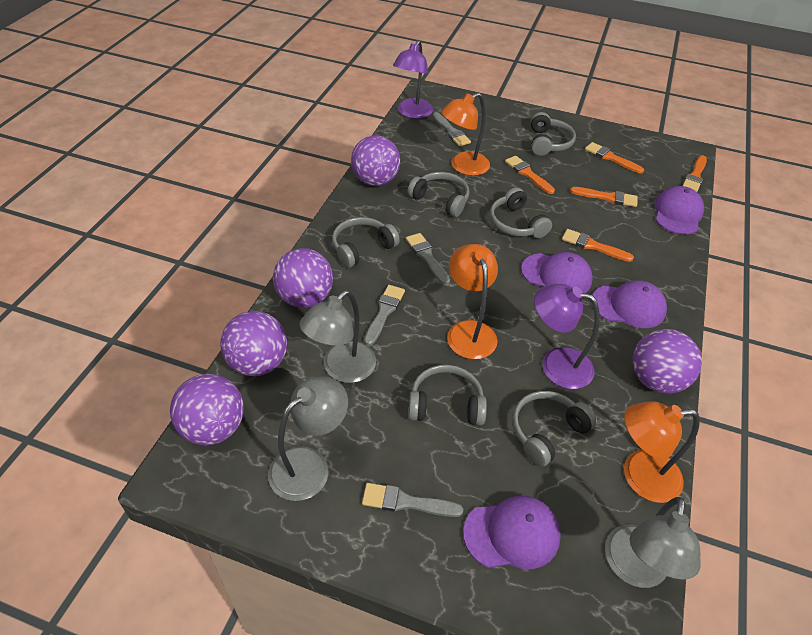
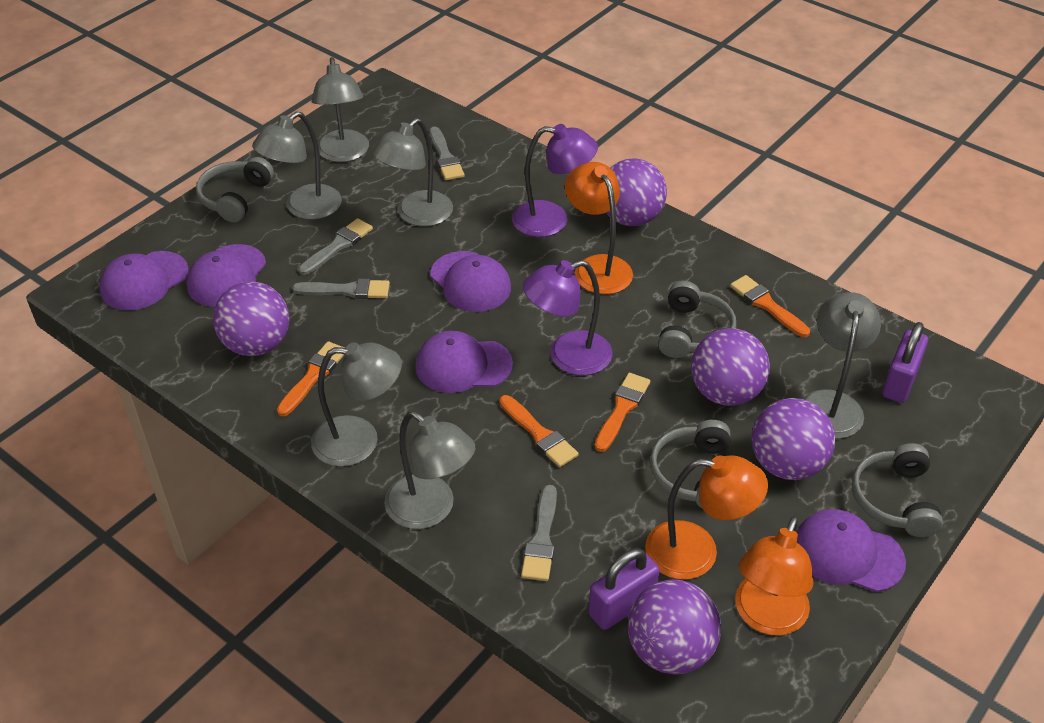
grey headphones: [332,217,400,268] [408,172,470,217] [408,365,487,425] [490,187,552,238] [512,391,597,467] [531,112,576,156] = 6 -> [196,157,274,223] [650,420,731,508] [658,281,736,358] [852,443,943,537] = 4
grey lamp: [268,376,348,501] [300,290,376,383] [605,497,701,588] = 3 -> [252,111,342,220] [311,342,402,467] [312,57,369,162] [372,118,453,227] [384,411,475,529] [803,292,881,439] = 6
orange brush: [505,156,555,194] [562,229,634,262] [570,187,638,207] [585,142,644,174] [683,156,707,192] = 5 -> [277,341,345,416] [499,395,579,467] [595,373,650,452] [730,275,810,337] = 4
purple cap: [463,496,561,569] [521,252,593,293] [591,280,667,328] [654,186,704,234] = 4 -> [99,251,189,311] [187,244,266,307] [416,331,513,393] [430,251,511,312] [796,509,906,592] = 5
purple padlock: none = 0 -> [589,548,660,630] [883,322,928,403] = 2

